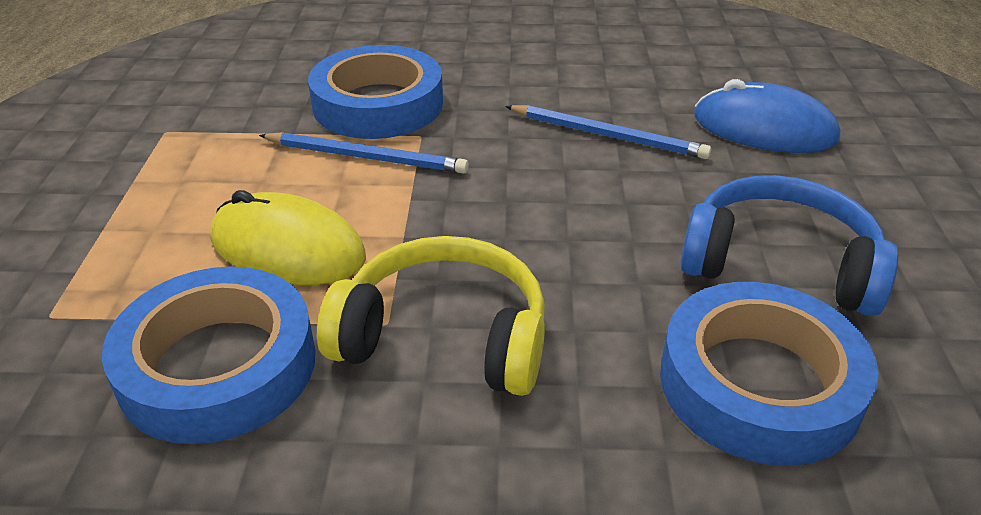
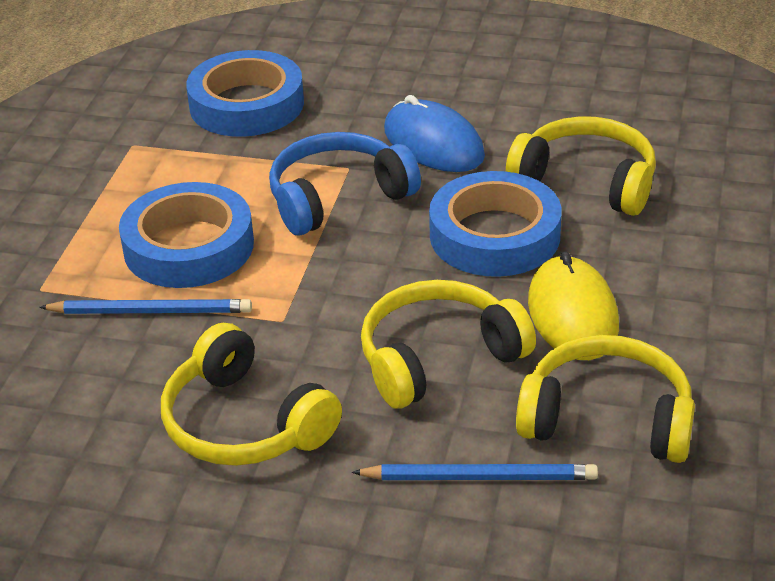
yellow headphones: [317,236,545,396] = 1 -> [161,323,342,466] [361,280,536,409] [506,116,656,216] [516,335,695,463] = 4

